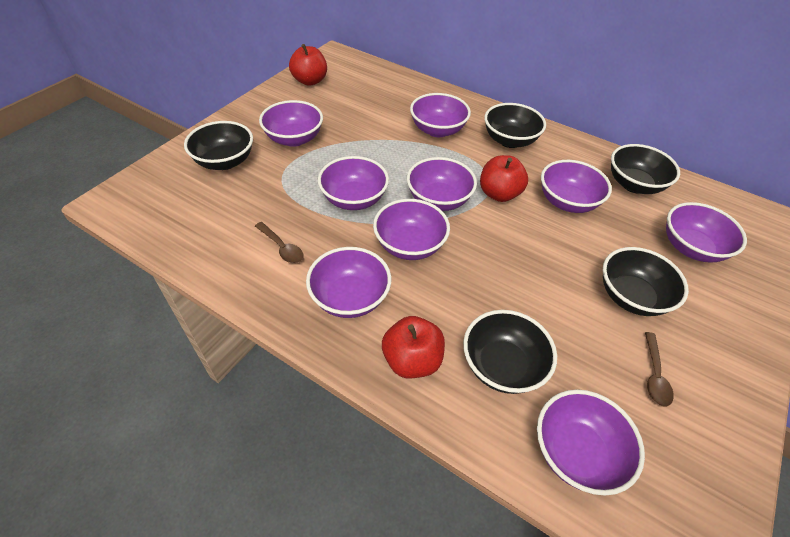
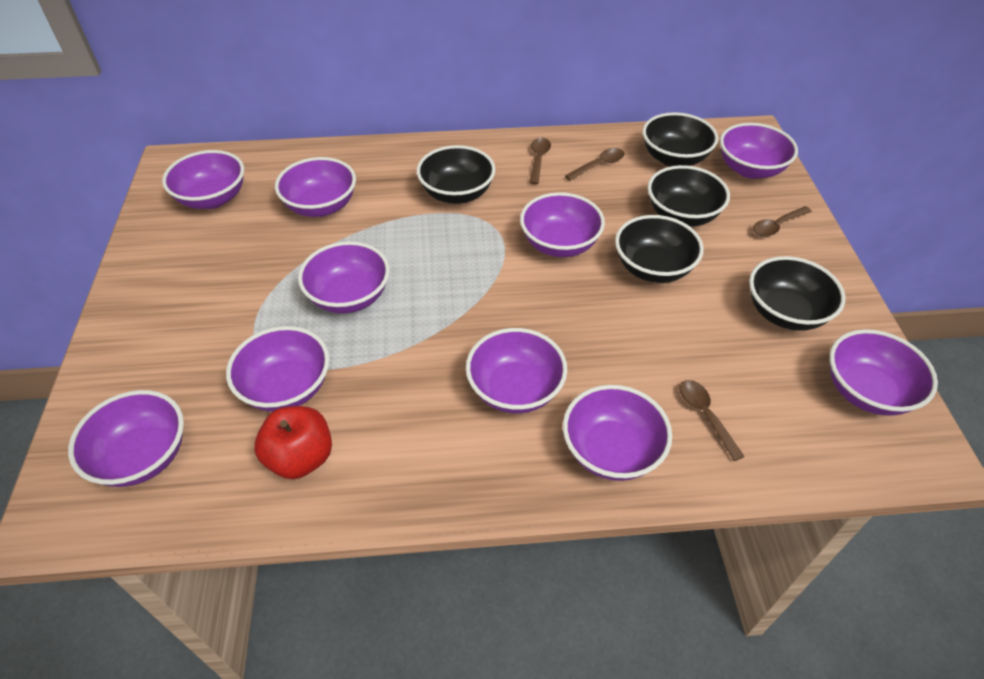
brown spoon: [255,222,303,263] [645,332,674,407] = 2 -> [529,138,551,184] [565,148,624,180] [679,380,745,461] [752,206,812,237] = 4
purple bowl: [259,100,323,147] [306,247,391,318] [318,156,389,210] [373,199,450,260] [407,157,477,211] [410,93,471,137] [537,389,645,496] [541,160,612,213] [666,202,747,263] = 9 -> [68,390,184,487] [162,150,244,209] [226,326,330,412] [275,157,356,217] [298,241,390,314] [466,328,567,414] [520,192,605,257] [563,385,672,481] [720,123,798,179] [829,329,938,416] = 10
red apple: [289,44,327,86] [382,316,445,378] [480,155,528,202] = 3 -> [254,406,332,479] = 1

